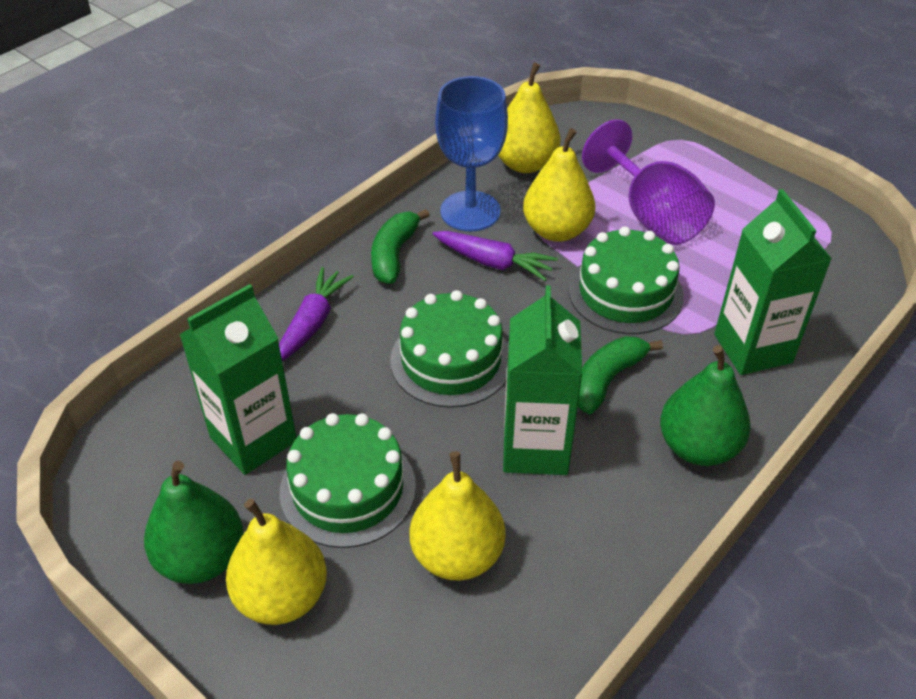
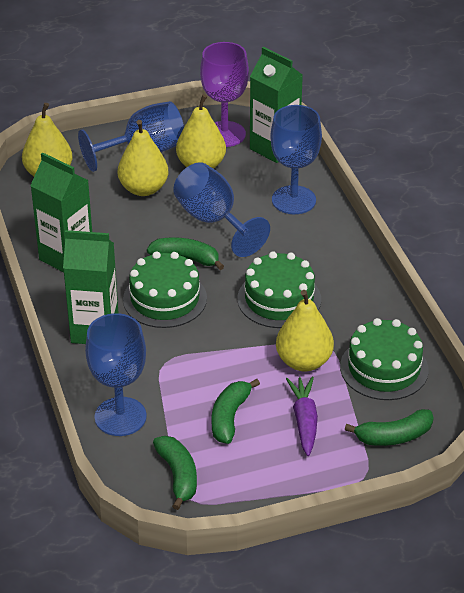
blue goblet: [435,76,508,231] = 1 -> [78,101,184,172] [85,313,147,436] [173,162,270,257] [270,105,322,214] = 4
green banana: [371,209,430,284] [578,336,663,414] = 2 -> [147,237,224,270] [153,436,197,510] [212,379,260,444] [345,409,434,446] = 4
green pear: [144,461,243,584] [660,345,751,466] = 2 -> none = 0
purple carrot: [279,267,354,361] [432,231,558,281] = 2 -> [286,377,318,456] = 1

